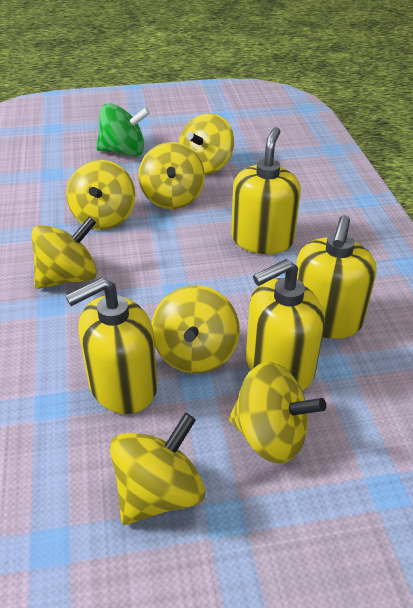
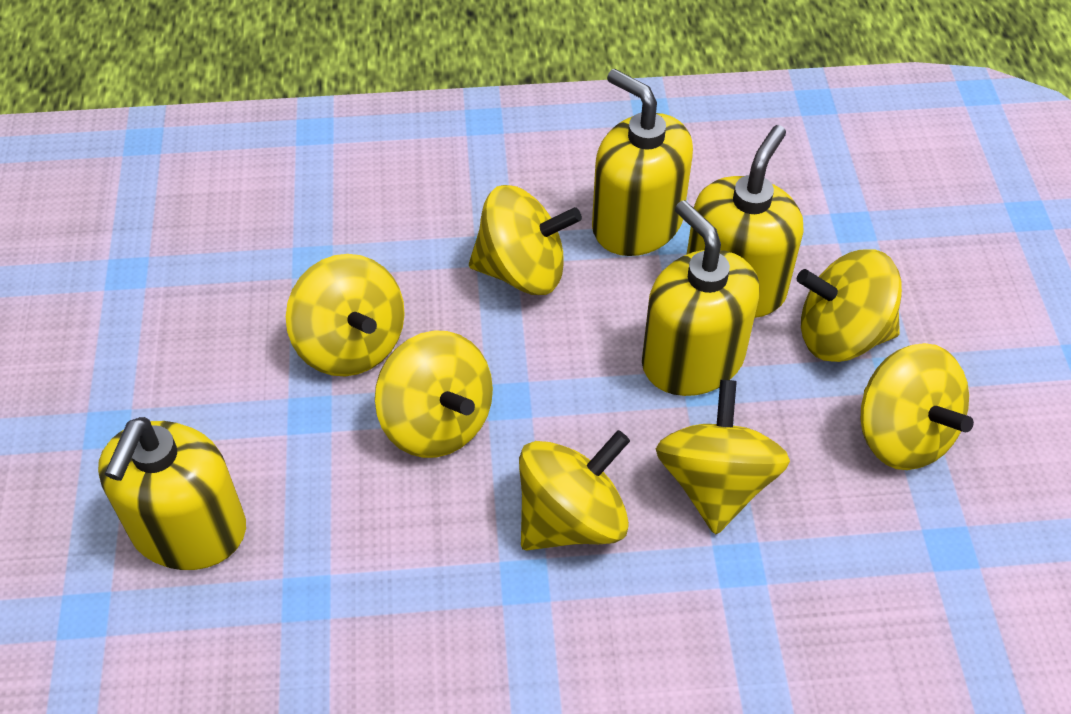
green spinning top: [96,103,150,157] = 1 -> none = 0

